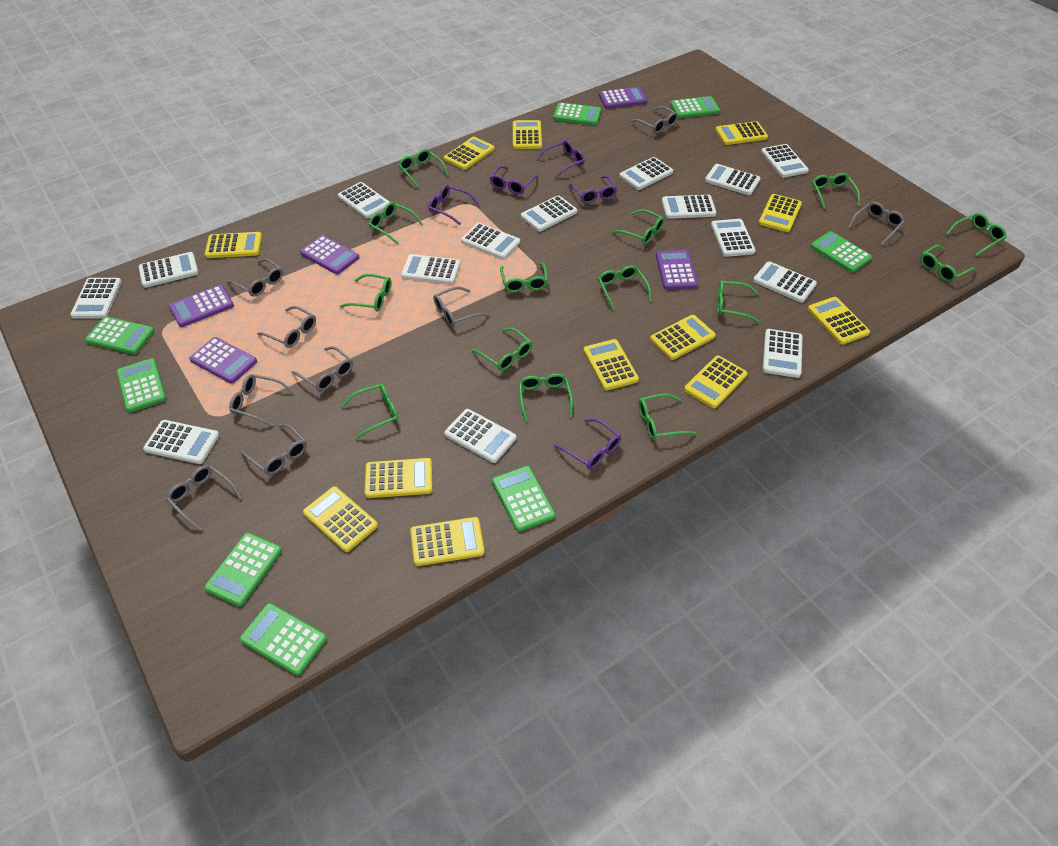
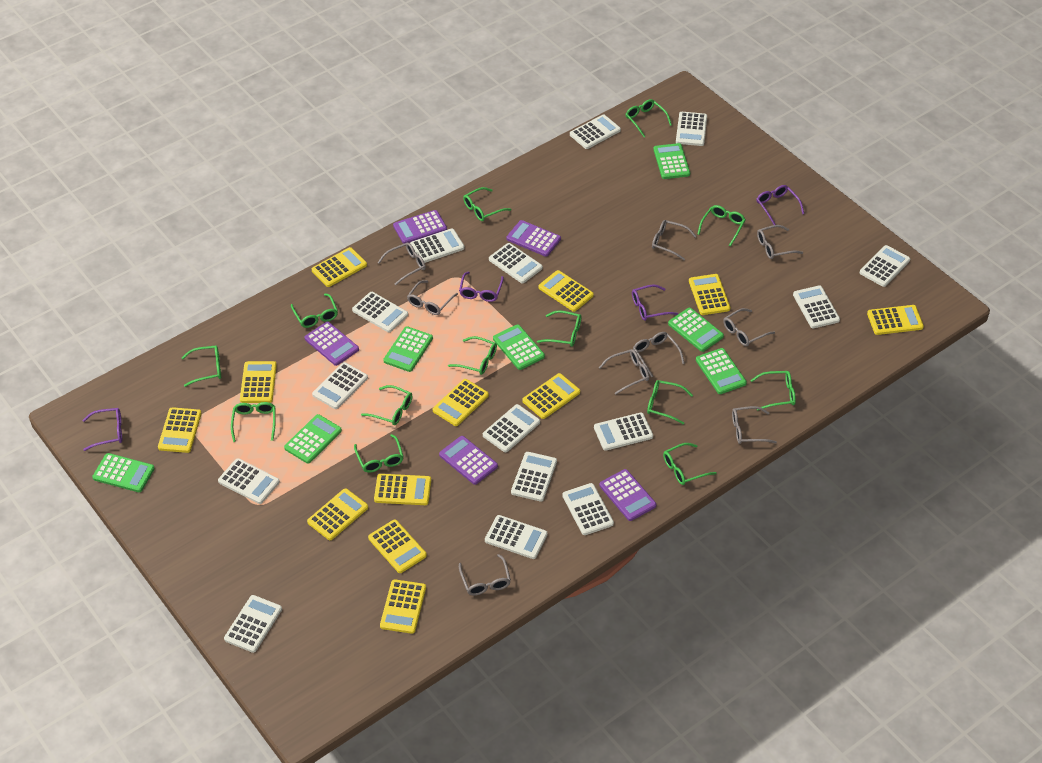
green calculator: [85,317,155,354] [117,358,167,413] [204,533,282,607] [240,603,327,675] [492,466,555,532] [553,102,601,125] [670,96,720,118] [810,231,872,273] = 8 -> [92,453,155,492] [284,414,342,464] [383,327,433,372] [493,324,545,370] [653,143,690,179] [668,308,724,352] [696,348,747,394] = 7
green glasses: [340,274,392,311] [341,384,398,439] [369,202,423,245] [398,149,448,188] [471,328,532,371] [500,262,548,293] [519,373,573,422] [598,265,652,310] [612,209,665,244] [638,393,696,440] [717,281,759,323] [812,173,860,209] [920,245,976,282] [946,213,1007,256] = 14 -> [182,346,221,387] [231,402,276,442] [291,293,338,328] [354,434,404,472] [361,385,412,425] [448,336,497,375] [463,187,511,221] [537,310,581,347] [626,99,672,137] [647,380,693,424] [663,443,717,485] [698,205,746,246] [750,371,796,410] = 13
purple glasses: [428,185,479,225] [490,166,538,195] [536,140,585,178] [554,418,621,469] [568,176,617,204] = 5 -> [82,408,122,451] [459,272,504,302] [632,284,678,321] [757,185,804,225] = 4

